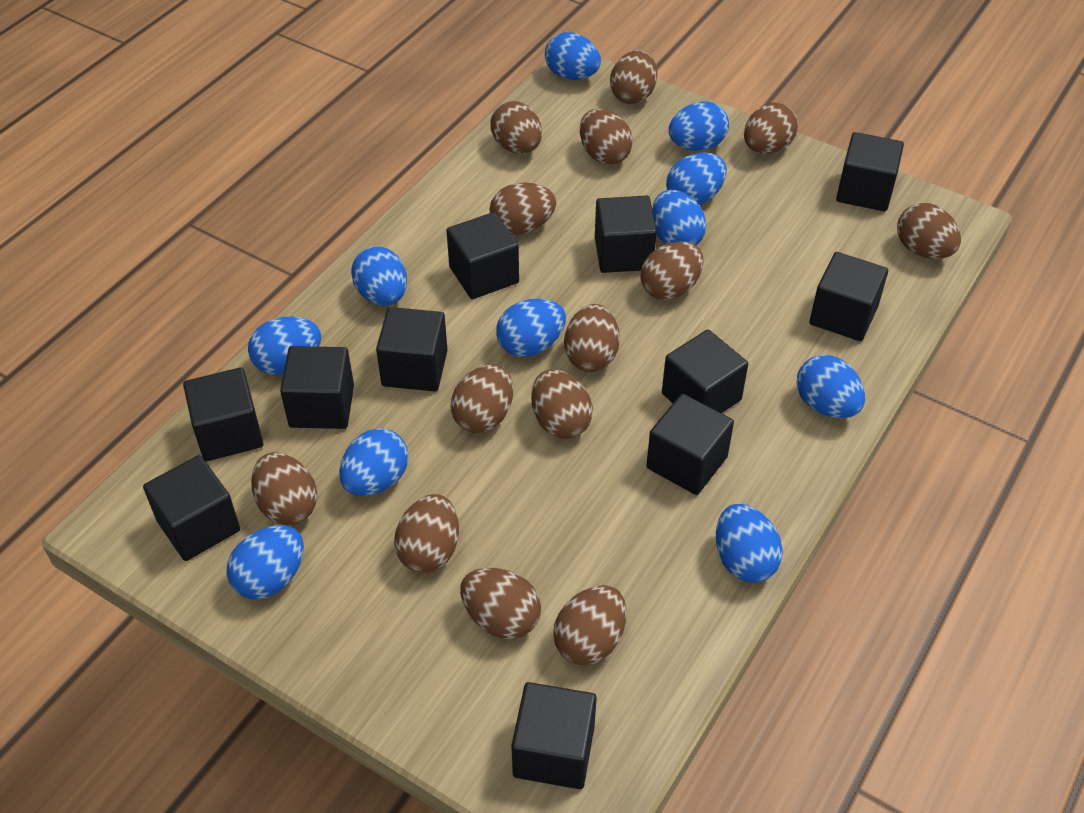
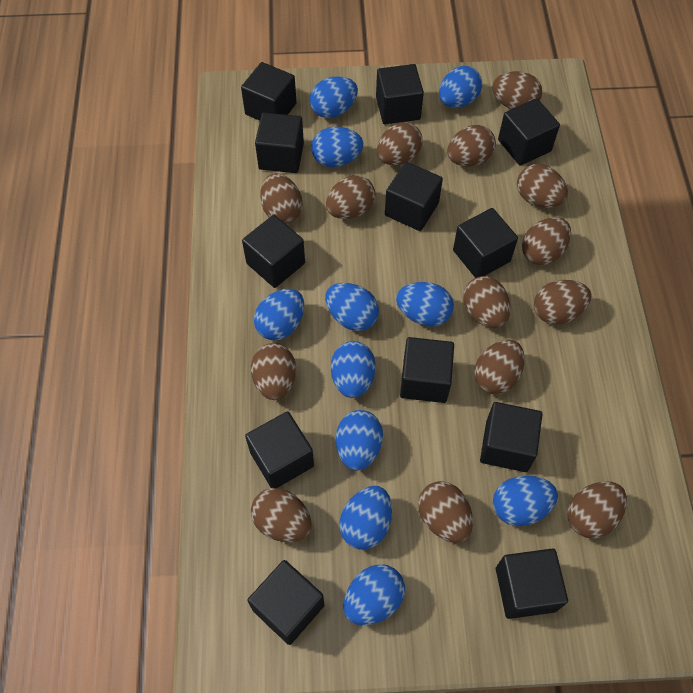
black cube: [143,455,240,561] [183,367,264,461] [280,346,354,429] [376,307,448,391] [446,212,519,299] [511,682,597,789] [595,196,657,273] [646,394,734,495] [662,330,748,413] [809,252,888,341] [836,132,904,211] = 11 -> [241,62,297,121] [242,215,305,288] [245,411,314,488] [247,560,324,645] [255,113,304,173] [376,64,424,124] [385,162,443,231] [400,337,454,403] [453,208,518,278] [480,402,543,472] [496,549,568,619] [498,98,560,166] = 12

